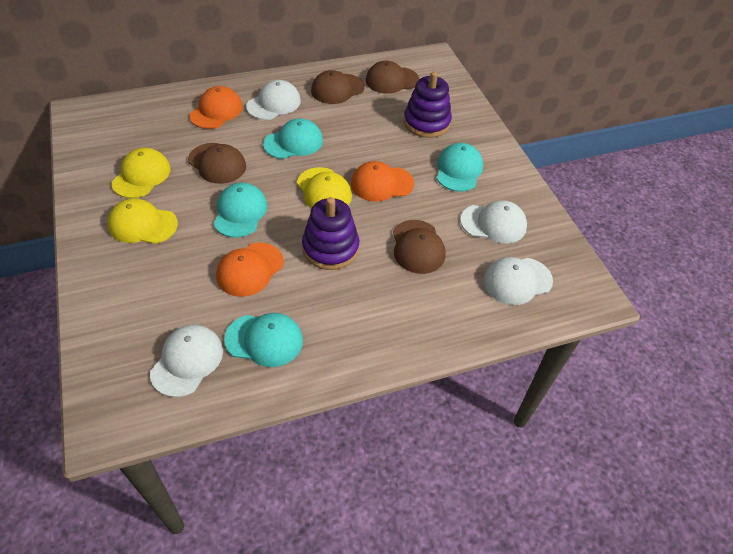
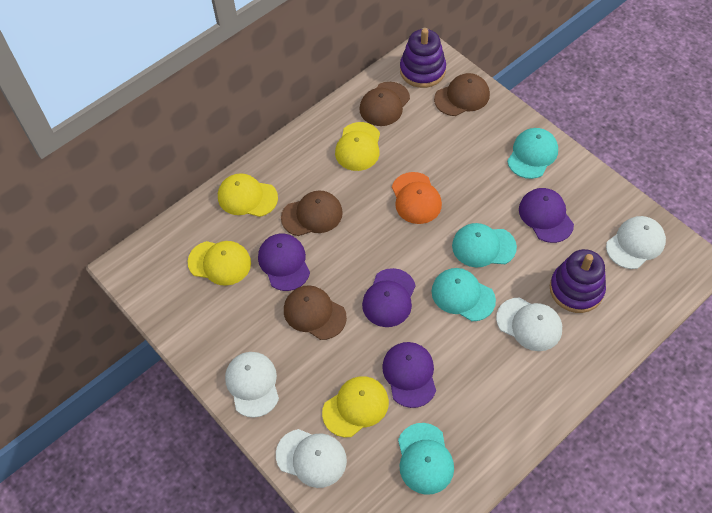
orange cap: [189,86,243,129] [216,243,284,297] [351,161,414,202] = 3 -> [392,172,442,224] = 1
purple cap: none = 0 -> [258,234,310,291] [362,268,416,327] [382,342,436,408] [519,188,574,243] = 4
yellow cap: [108,198,178,244] [112,148,171,198] [297,167,352,208] = 3 -> [188,241,251,286] [218,173,278,217] [322,376,389,437] [335,122,380,171] = 4

